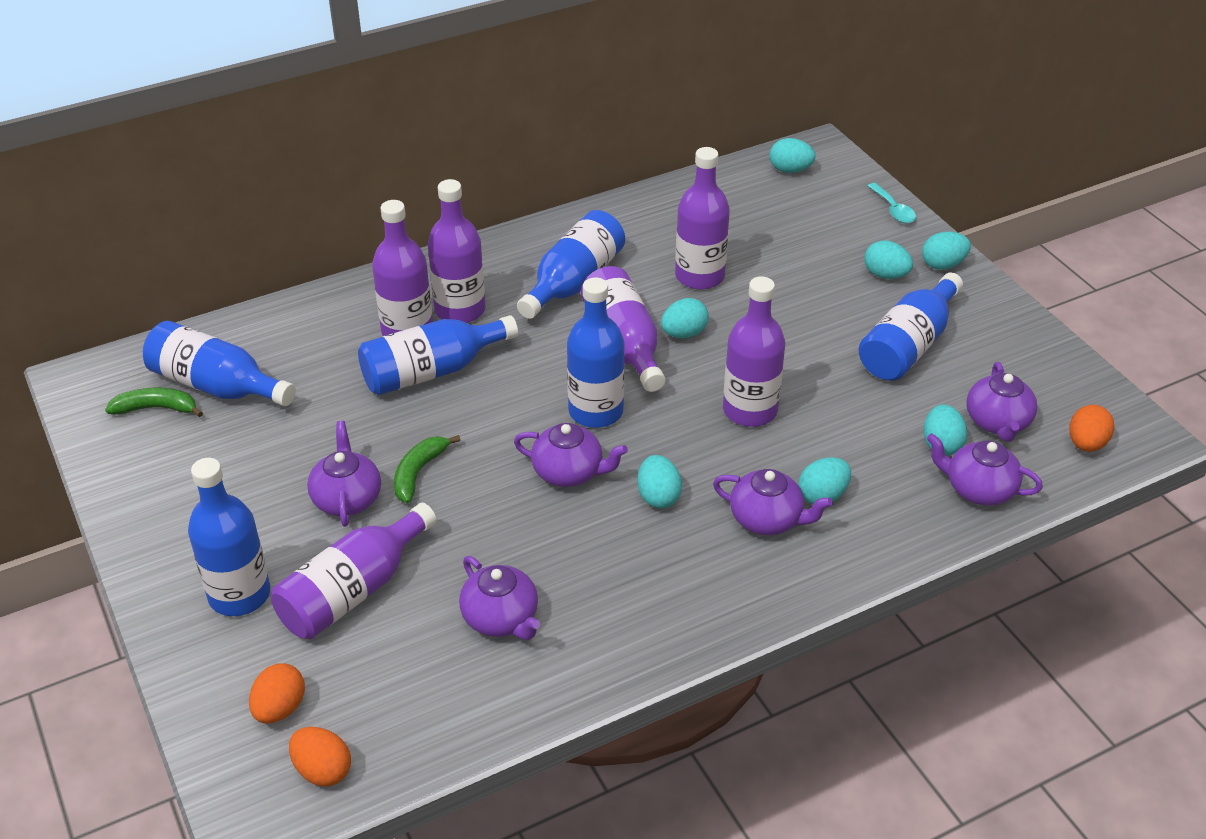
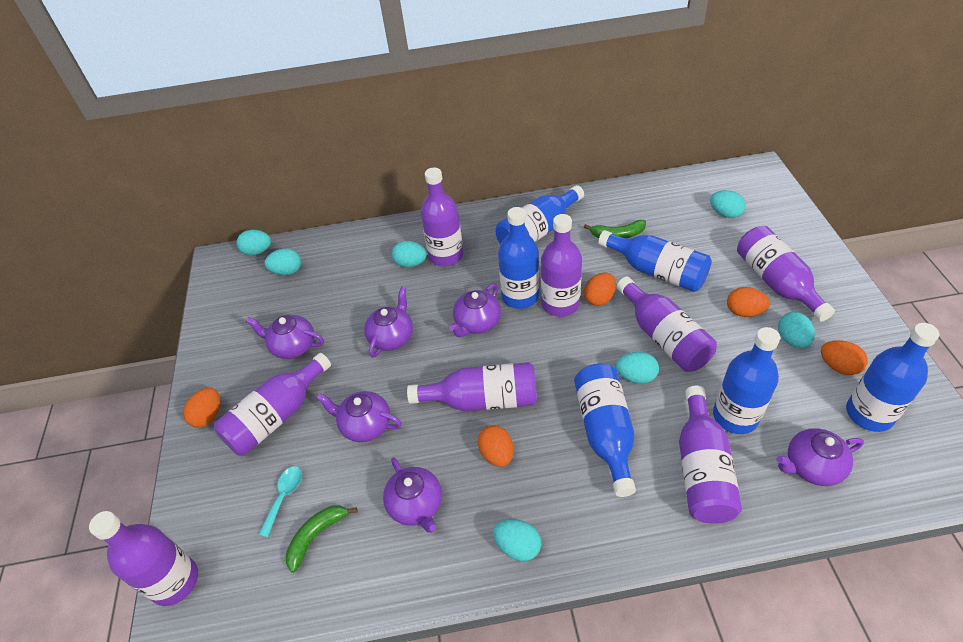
orange egg: [249,663,305,724] [289,727,351,787] [1069,405,1114,452] = 3 -> [183,388,220,428] [478,425,514,467] [584,273,616,306] [727,287,770,317] [821,340,868,375] = 5
purple bottle: [271,503,437,639] [372,200,433,336] [428,179,486,323] [581,266,666,392] [675,147,730,290] [723,276,785,427] = 6 -> [89,511,198,606] [214,353,331,456] [407,362,537,411] [420,167,463,266] [541,214,582,317] [617,277,717,372] [679,386,742,524] [737,226,835,321] = 8

